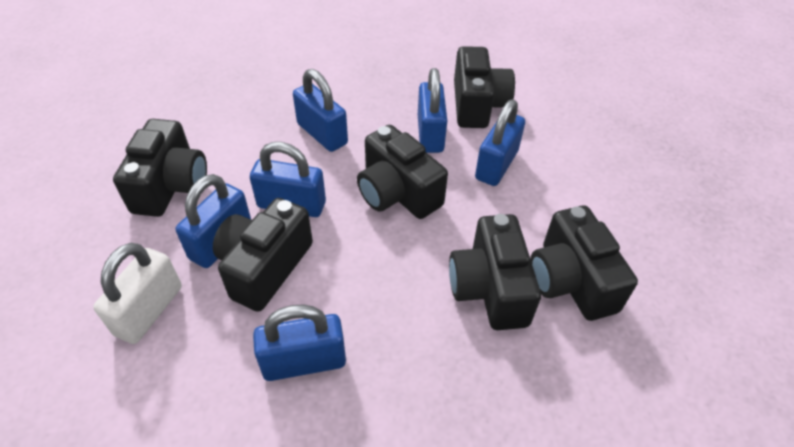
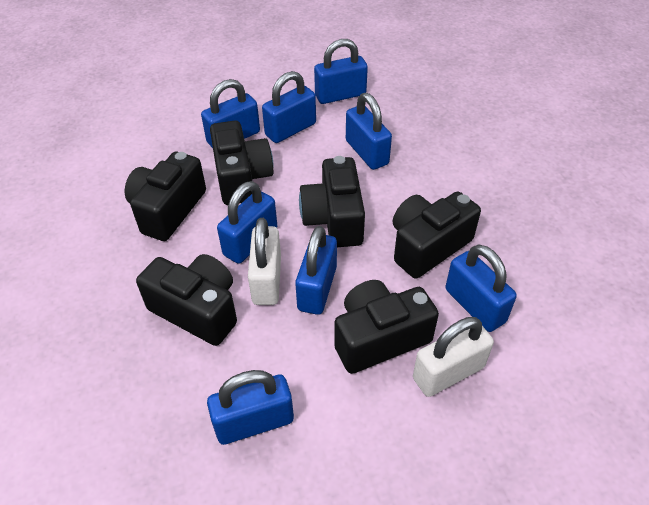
blue padlock: [175,174,251,268] [250,142,326,217] [253,304,346,381] [293,69,348,152] [418,68,447,153] [475,99,525,186] = 6 -> [201,79,260,148] [207,370,294,445] [217,181,277,264] [262,71,316,143] [295,226,337,315] [314,39,368,104] [346,93,392,170] [445,244,517,332] = 8
white padlock: [93,243,182,344] = 1 -> [248,218,281,305] [413,317,494,397] = 2

